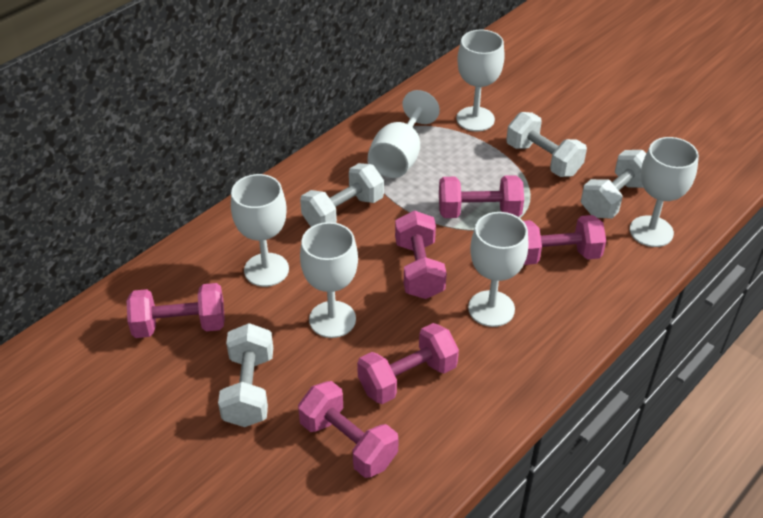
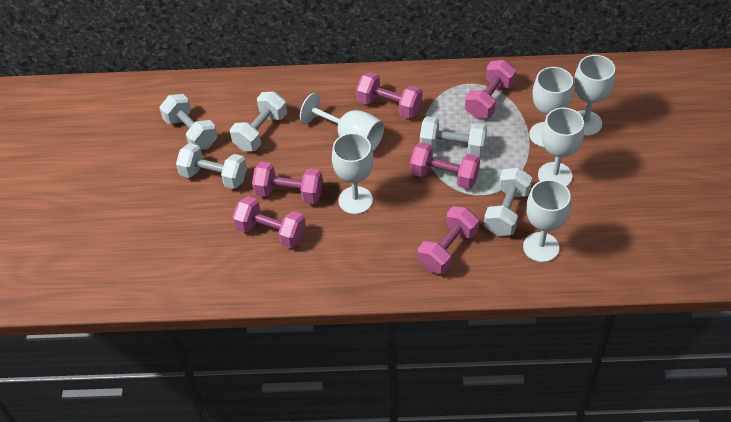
white dumbbell: [218,323,273,427] [300,163,384,227] [506,112,587,177] [581,150,646,219] = 4 -> [159,94,218,150] [176,143,247,189] [230,91,287,151] [420,116,487,157] [484,167,532,236] = 5

